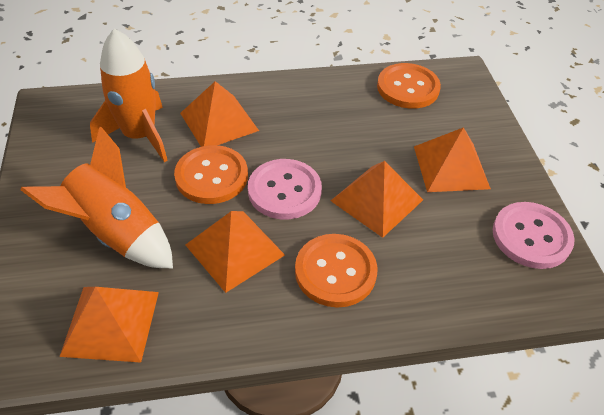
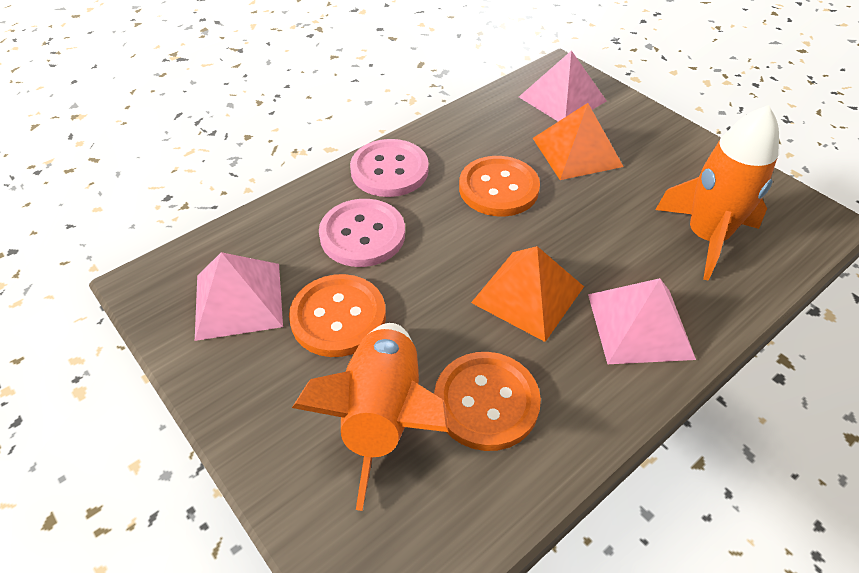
orange pyramid: [59,287,159,363] [180,81,259,147] [186,211,285,293] [331,161,423,238] [414,127,491,192] = 5 -> [471,246,584,342] [533,103,624,180] = 2
pink pyramid: none = 0 -> [195,252,283,341] [519,50,607,122] [588,278,696,364] = 3

